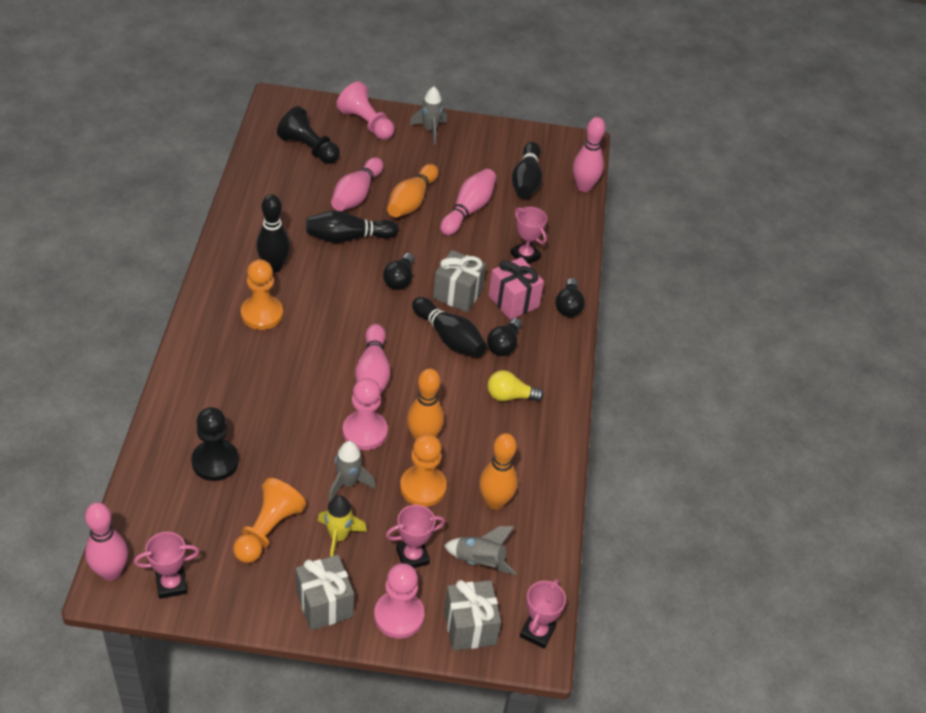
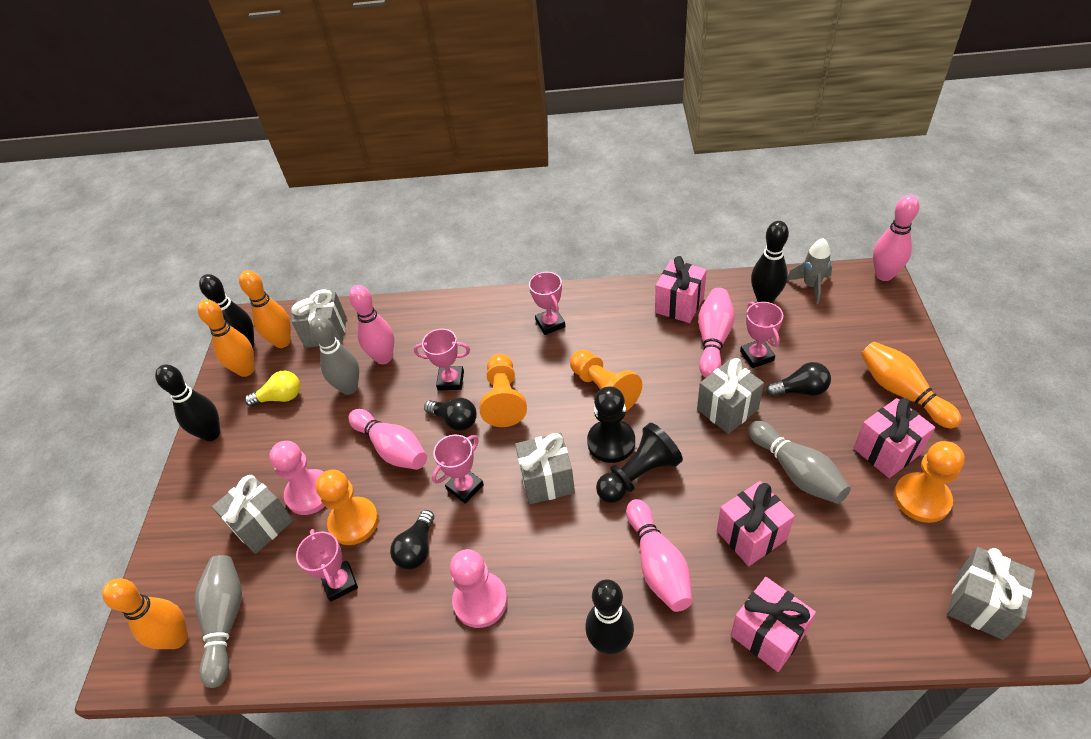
grey bowling pin: none = 0 -> [195,555,242,688] [310,316,359,395] [748,421,850,504] = 3
grey gift: [296,555,354,630] [433,250,486,312] [444,580,501,651] = 3 -> [212,474,293,554] [291,289,347,348] [515,432,575,504] [697,358,764,434] [947,547,1035,640] = 5
grey rocket: [328,441,376,501] [410,87,447,145] [444,526,517,575] = 3 -> [787,238,832,304] = 1
orange bowling pin: [387,164,438,217] [407,368,444,440] [479,433,518,510] = 3 -> [102,579,188,649] [197,299,254,377] [239,270,291,348] [861,342,961,429] = 4
orange pawn: [233,478,306,563] [241,259,283,330] [400,434,447,507] = 3 -> [316,470,379,545] [480,354,527,427] [570,350,642,411] [894,441,965,523] = 4
pink gift: [488,257,544,320] = 1 -> [655,256,707,323] [717,481,795,566] [731,577,816,672] [853,398,935,478] = 4
pink pawn: [336,81,395,140] [343,378,388,450] [374,563,425,639] = 3 -> [269,441,325,515] [450,549,508,628] = 2
pink trophy: [134,532,199,599] [386,505,445,568] [511,207,547,264] [520,579,566,649] = 4 -> [296,529,358,602] [414,329,470,390] [432,435,484,504] [529,272,566,335] [740,301,783,368] = 5
yellow rocket: [318,495,367,557] = 1 -> none = 0

